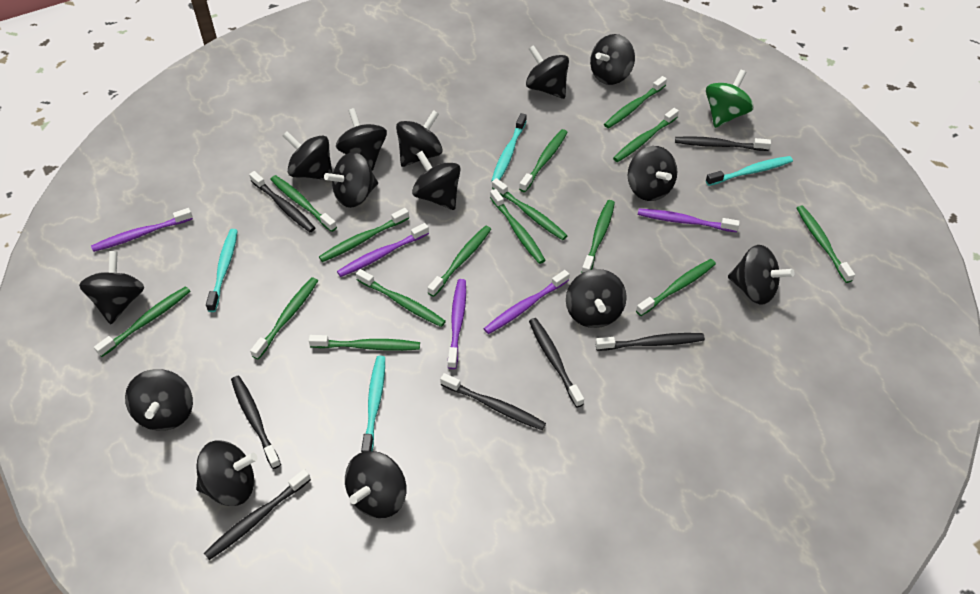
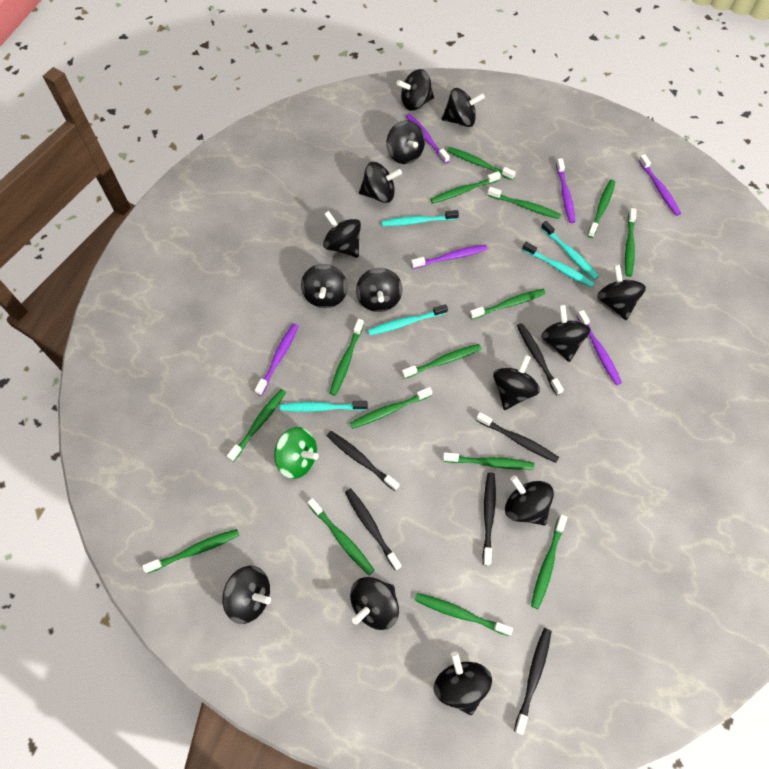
black toothbrush: [204,469,311,560] [231,376,281,469] [249,171,315,232] [440,373,546,430] [529,318,584,408] [595,333,705,351] [675,136,771,151] = 7 -> [327,431,400,491] [345,488,402,571] [476,412,559,463] [482,473,496,566] [514,628,552,735] [517,323,564,395] = 6
purple toothbrush: [91,208,193,252] [337,223,429,277] [448,279,466,369] [484,270,569,334] [638,209,740,232] = 5 -> [255,323,298,396] [406,114,450,163] [411,245,487,269] [556,159,575,223] [577,310,622,385] [638,154,681,216] = 6
turquoise toothbrush: [206,229,238,312] [361,356,385,452] [491,113,527,182] [706,156,793,186] = 4 -> [280,401,368,412] [368,304,448,335] [382,210,459,226] [522,242,594,288] [541,221,599,280] = 5

